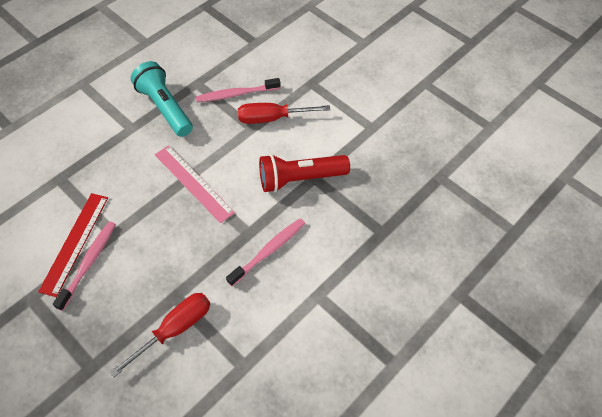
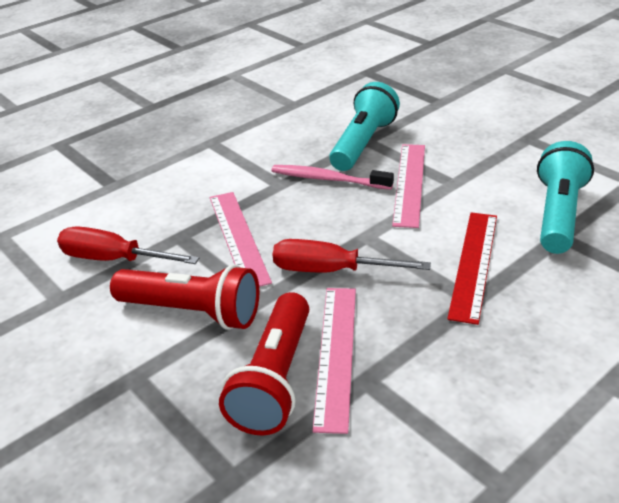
pink ruler: [155,145,235,223] = 1 -> [210,192,272,287] [312,288,356,434] [392,144,425,228] = 3
pink toothbrush: [53,221,116,311] [196,78,281,102] [226,219,305,286] = 3 -> [271,165,394,190] = 1
red flashlight: [259,154,350,193] = 1 -> [110,264,259,330] [219,292,309,435] = 2
turquoise flashlight: [131,61,193,137] = 1 -> [329,82,400,171] [537,141,594,254] = 2

